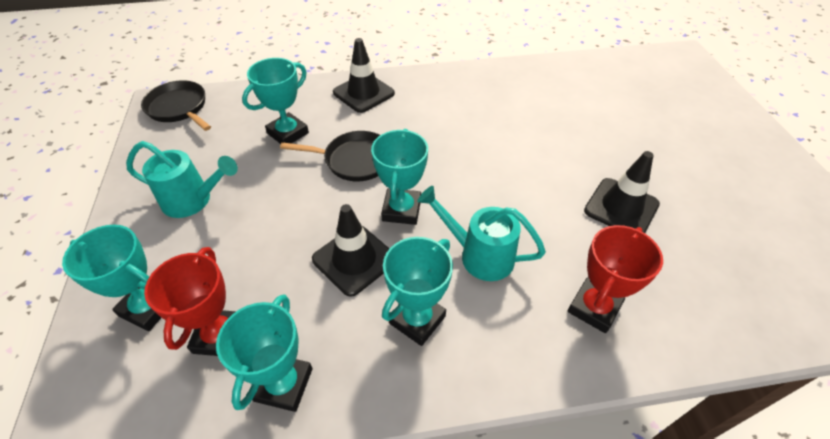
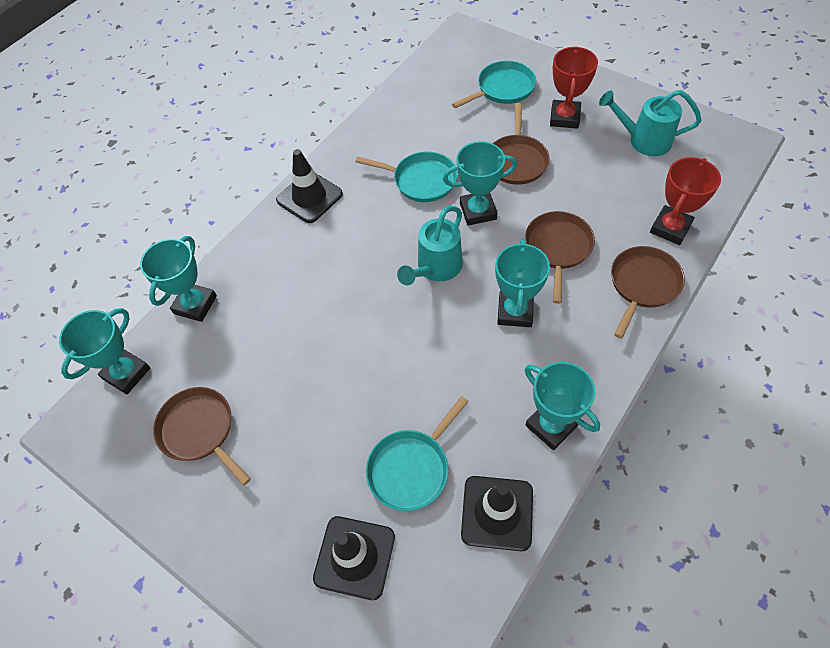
black pan: [141,80,211,131] [280,131,380,181] = 2 -> none = 0
brown pan: none = 0 -> [153,387,251,486] [493,103,550,185] [525,211,595,304] [611,246,685,339] = 4
turquoise pan: none = 0 -> [356,151,457,202] [366,396,469,511] [452,61,536,108] = 3

